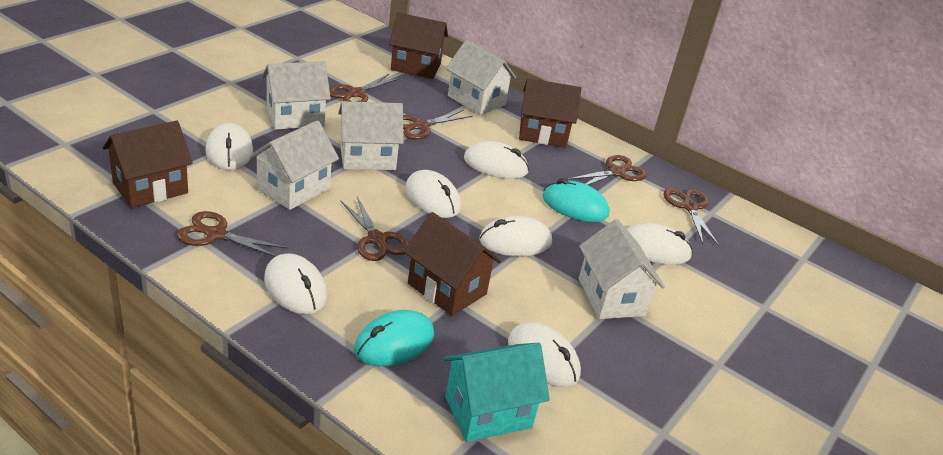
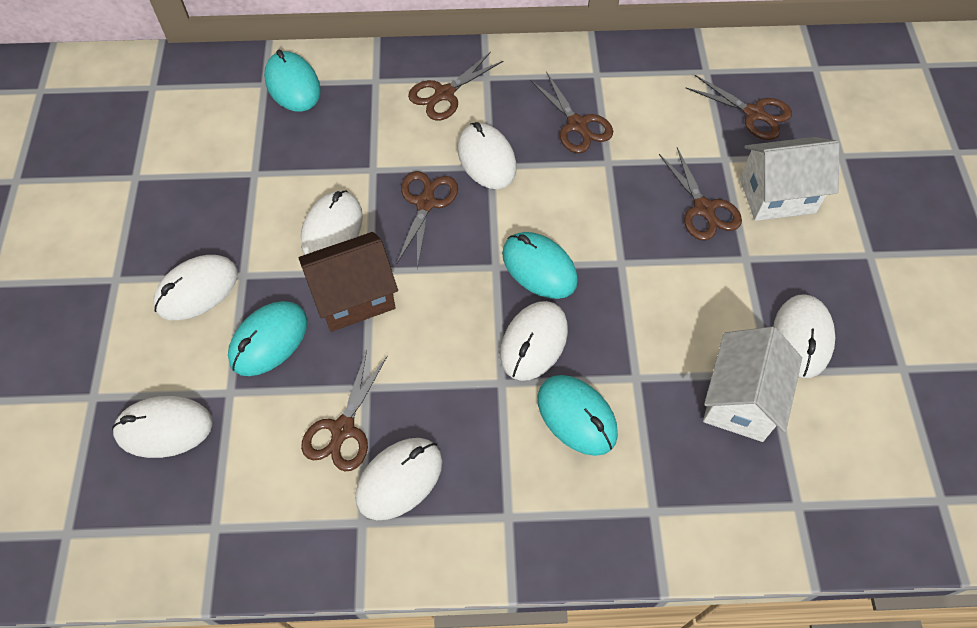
brown house: [102,121,193,208] [389,13,448,79] [404,212,501,316] [519,78,581,148] = 4 -> [299,232,398,332] = 1
turquoise house: [444,343,550,442] = 1 -> none = 0
turquoise mouse: [354,310,434,366] [542,178,609,222] = 2 -> [228,301,307,376] [264,49,321,112] [502,232,578,299] [538,375,618,456] = 4
white house: [249,120,339,210] [262,61,331,130] [338,101,404,170] [446,40,516,115] [579,219,665,319] = 5 -> [703,327,802,442] [740,137,840,221] = 2

